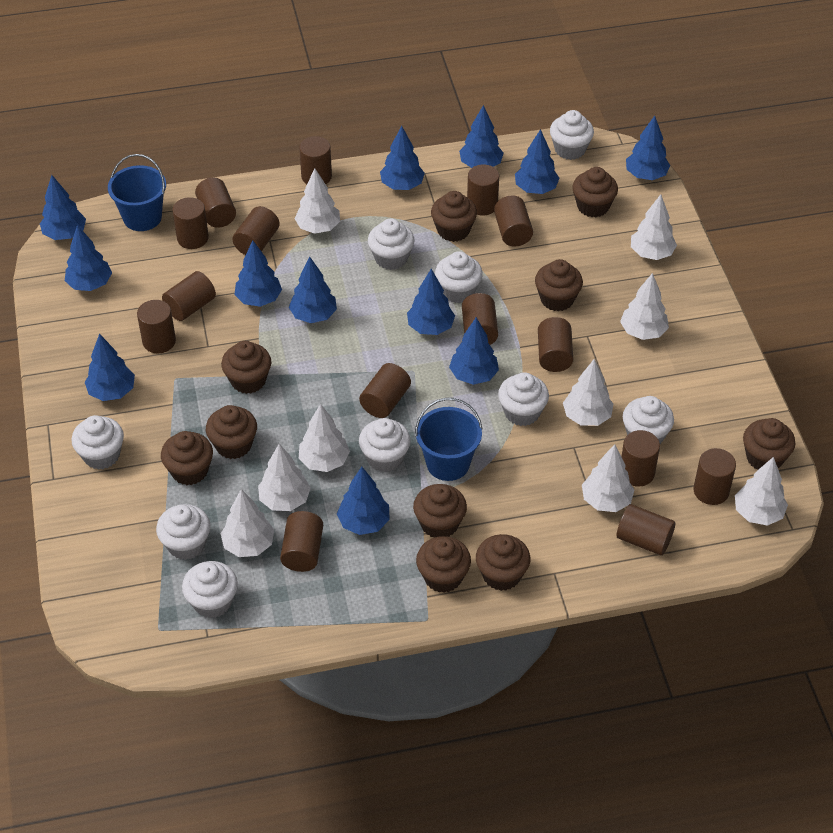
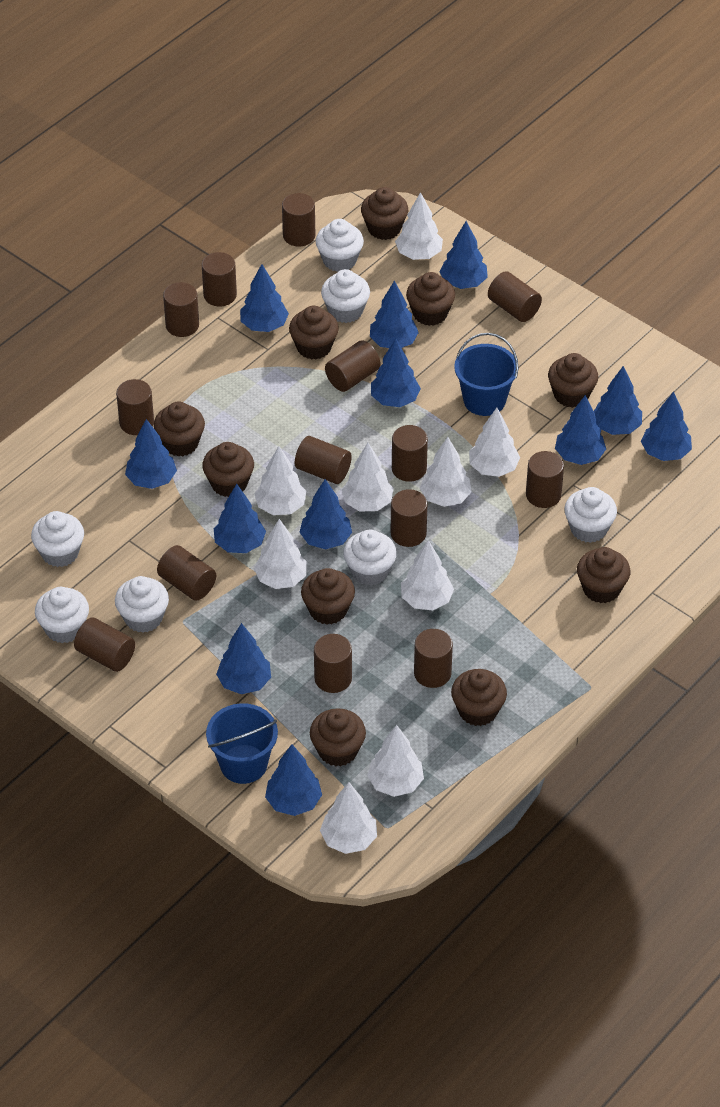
brown cylinder: [137,300,176,353] [162,271,216,321] [173,197,209,249] [195,177,236,228] [232,206,280,255] [280,511,323,572] [299,136,332,184] [359,363,411,418] [462,293,498,345] [467,164,499,216] [494,195,533,247] [538,317,573,372] [617,504,675,555] [621,430,660,487] [694,448,736,505] = 15 -> [74,617,135,672] [116,379,154,435] [157,545,216,600] [163,282,199,337] [202,252,237,306] [282,193,315,247] [295,436,352,484] [314,634,352,693] [325,340,380,392] [391,489,427,547] [392,425,428,482] [414,629,453,688] [488,271,542,322] [526,451,564,508] = 14
white cupcake: [72,415,124,470] [156,504,211,560] [182,561,238,618] [359,418,411,472] [368,218,414,270] [435,251,483,303] [498,372,549,426] [550,110,594,160] [623,396,674,444] = 9 -> [31,511,84,567] [35,587,89,643] [115,576,169,633] [316,219,364,272] [321,269,370,323] [343,529,397,586] [564,487,617,543] = 7

